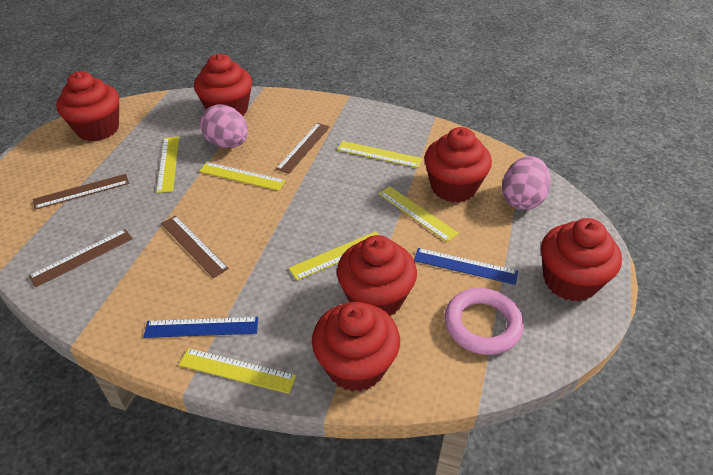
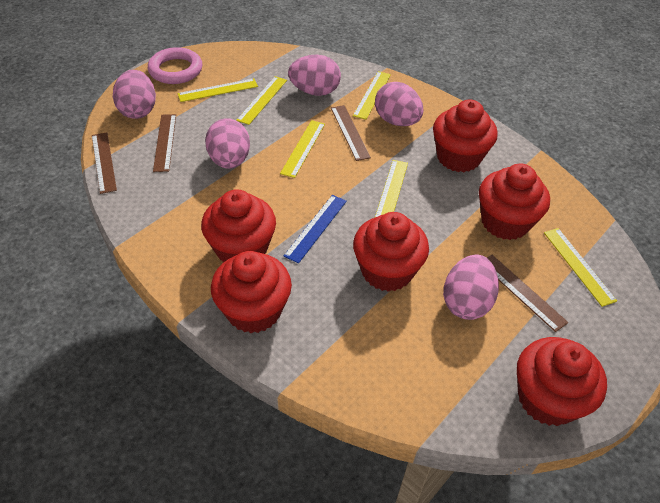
blue ruler: [144,317,258,338] [414,248,518,285] = 2 -> [284,195,347,263] = 1
pink egg: [200,104,248,148] [502,156,551,210] = 2 -> [113,70,156,119] [205,118,250,169] [288,55,341,96] [375,82,423,126] [443,255,499,320] = 5

